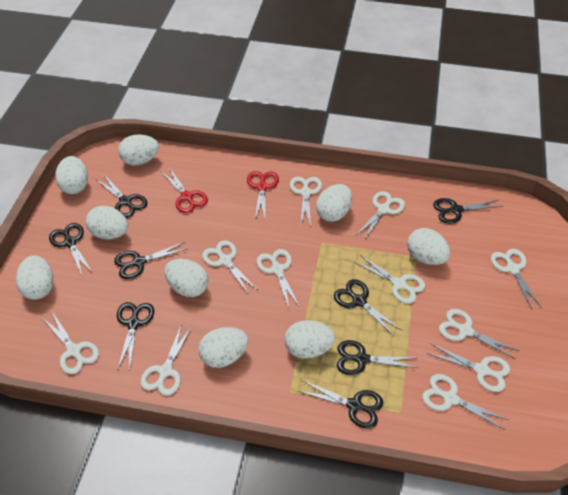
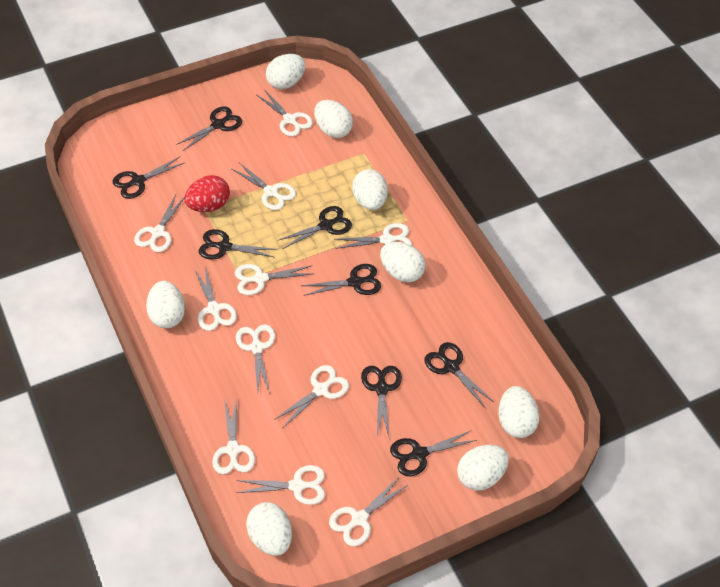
red egg: none = 0 -> [185,175,230,212] = 1
red scissors: [162,167,208,213] [247,171,279,220] = 2 -> none = 0
white egg: [16,255,53,300] [55,156,88,194] [86,206,128,239] [118,134,159,165] [164,259,208,297] [198,327,248,368] [285,320,335,359] [316,184,352,222] [407,228,450,265] = 9 -> [146,281,185,328] [246,502,292,556] [266,54,306,89] [314,100,353,138] [352,169,388,210] [380,242,425,283] [457,445,509,491] [498,386,540,438] = 8

